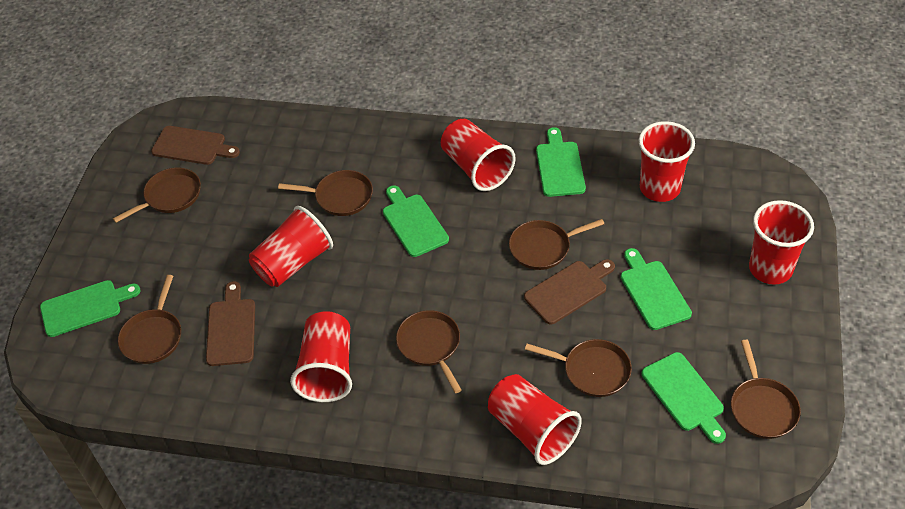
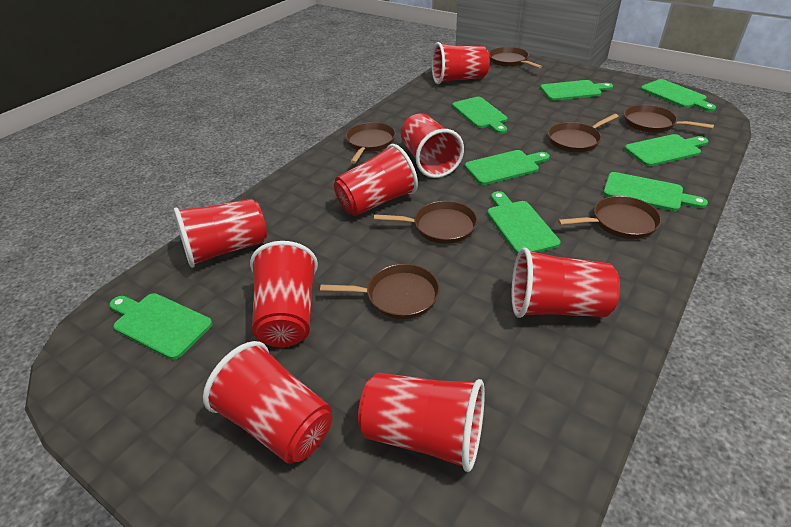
brown cutting board: [151,126,240,165] [206,281,255,366] [524,259,615,325] = 3 -> none = 0
green cutting board: [40,280,141,337] [383,185,449,257] [536,127,586,197] [621,248,692,330] [642,352,726,444] = 5 -> [109,293,213,360] [452,97,507,134] [465,150,550,185] [487,191,561,255] [540,80,613,101] [603,172,708,211] [624,134,708,166] [641,79,716,112] = 8
red cup: [249,206,333,287] [290,311,352,402] [441,119,515,191] [488,374,582,465] [639,121,695,202] [749,200,814,285] = 6 -> [174,199,267,268] [203,341,332,464] [250,241,318,347] [334,144,418,216] [358,373,485,472] [401,113,464,178] [432,42,490,84] [512,247,620,318] = 8

